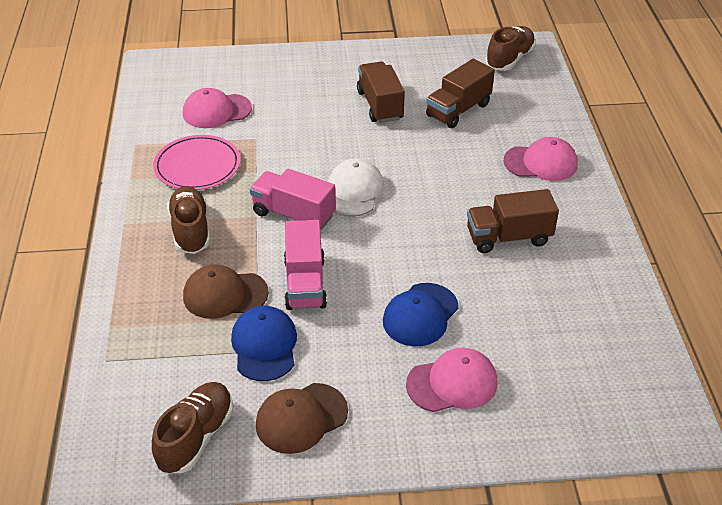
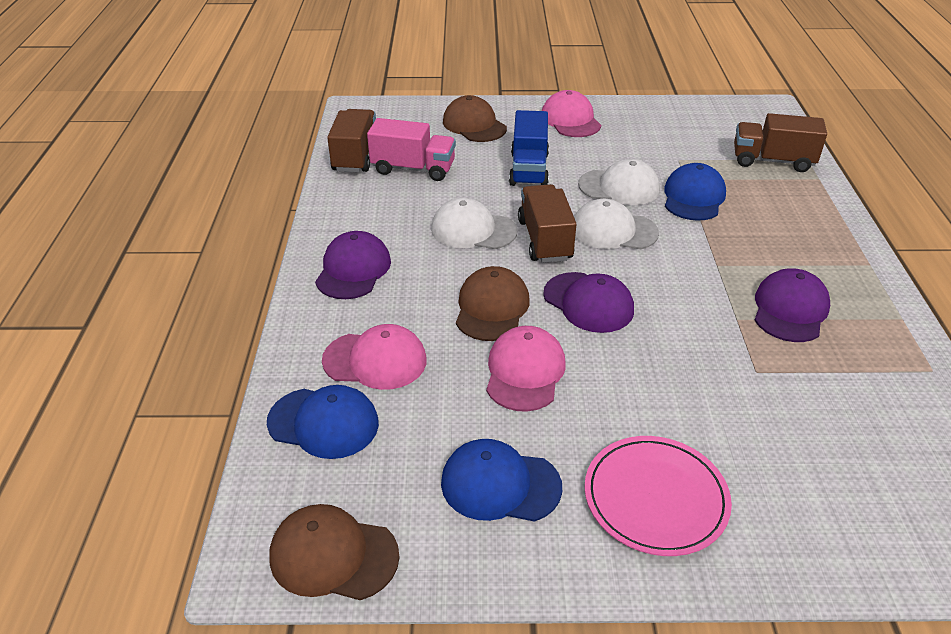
blue cap: [231,306,297,381] [383,283,459,346] = 2 -> [267,385,379,459] [441,439,562,522] [664,163,726,221] = 3
blue truck: none = 0 -> [509,110,549,186] = 1
brown cap: [183,264,269,319] [256,383,348,454] = 2 -> [269,504,400,600] [443,95,507,142] [456,266,530,341] = 3
brown shoe: [152,382,233,473] [167,186,210,254] [485,26,536,71] = 3 -> none = 0
pink truck: [250,169,336,230] [284,220,327,310] = 2 -> [367,118,456,181] = 1
purple cap: none = 0 -> [315,231,391,299] [543,272,634,333] [754,268,830,342] = 3
white cap: [329,159,384,217] = 1 -> [431,198,518,249] [574,199,659,249] [578,159,660,205] = 3

